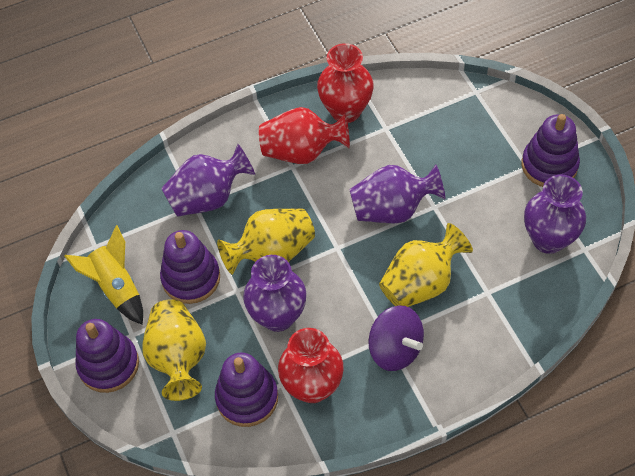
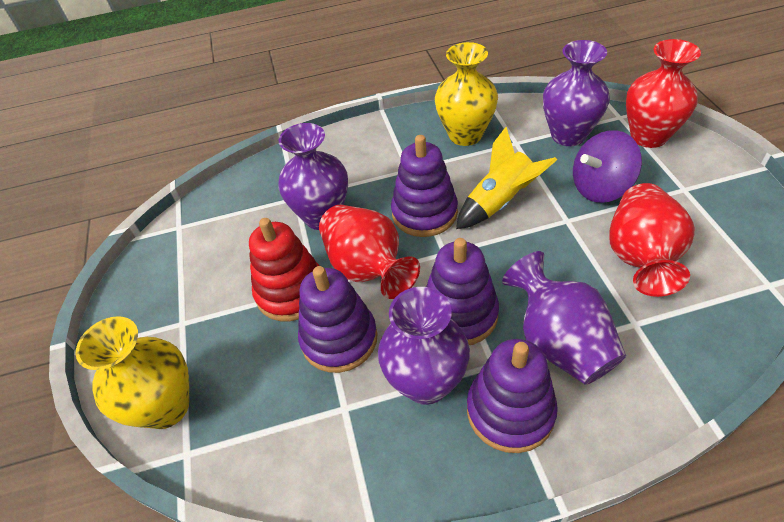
red stacking toy: none = 0 -> [249,218,320,321] = 1
yellow vase: [143,299,206,401] [217,208,315,275] [379,223,473,307] = 3 -> [76,316,189,429] [435,42,498,146] = 2

